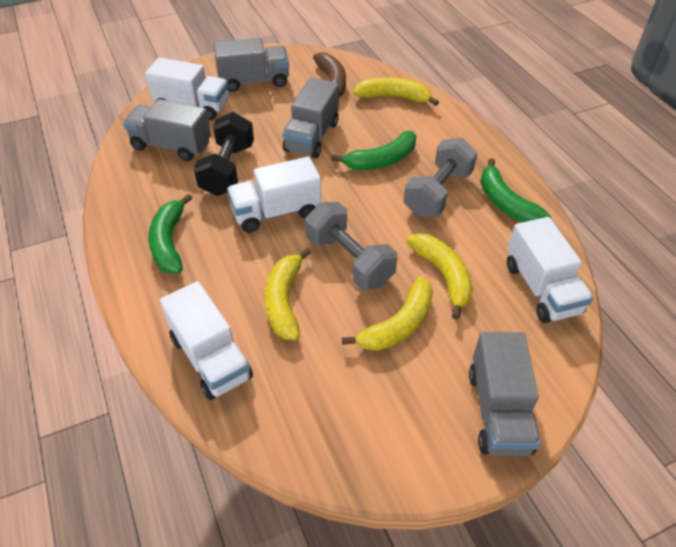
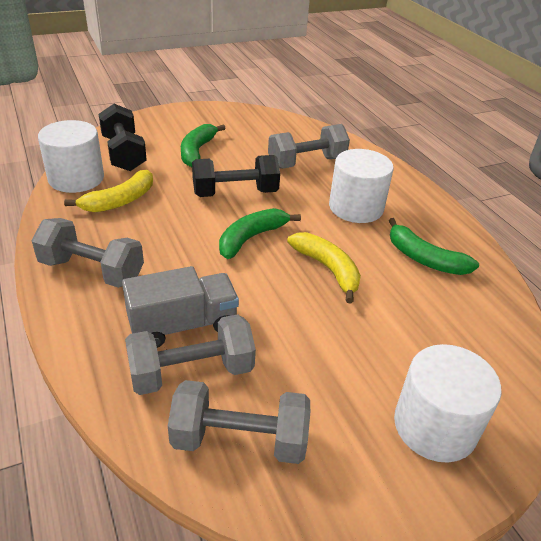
black dumbbell: [194,112,254,196] = 1 -> [99,104,147,171] [192,155,280,197] = 2
brown banana: [313,52,346,97] = 1 -> none = 0
grey dumbbell: [305,202,397,290] [404,137,477,217] = 2 -> [31,218,144,288] [125,314,256,395] [168,380,310,464] [268,124,350,169] = 4
grey truck: [123,99,211,161] [214,38,289,92] [282,77,339,158] [469,332,540,456] = 4 -> [122,266,239,348] = 1
white cylinder: none = 0 -> [38,120,104,193] [329,149,394,223] [394,344,502,463] = 3
white truck: [145,58,229,120] [160,281,253,400] [227,157,321,233] [507,217,593,323] = 4 -> none = 0
yellow banana: [265,248,311,340] [342,276,433,351] [353,77,439,106] [406,233,473,320] = 4 -> [64,170,153,212] [287,232,361,303] = 2

